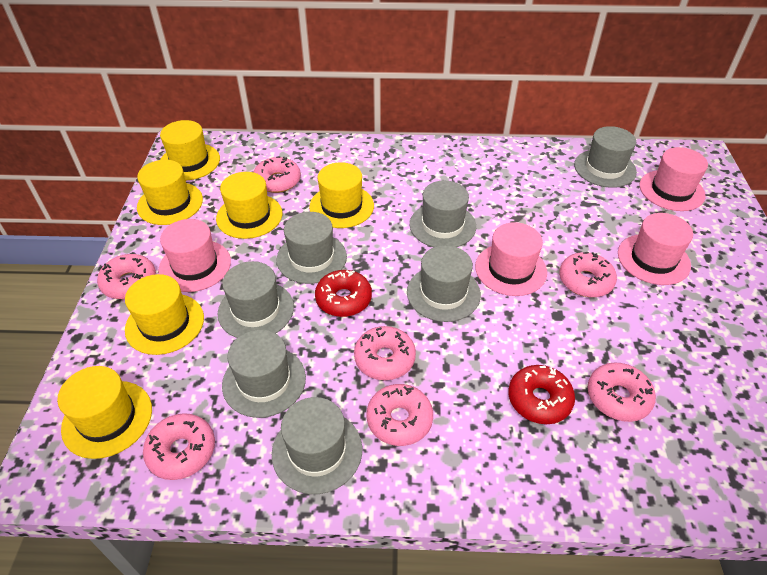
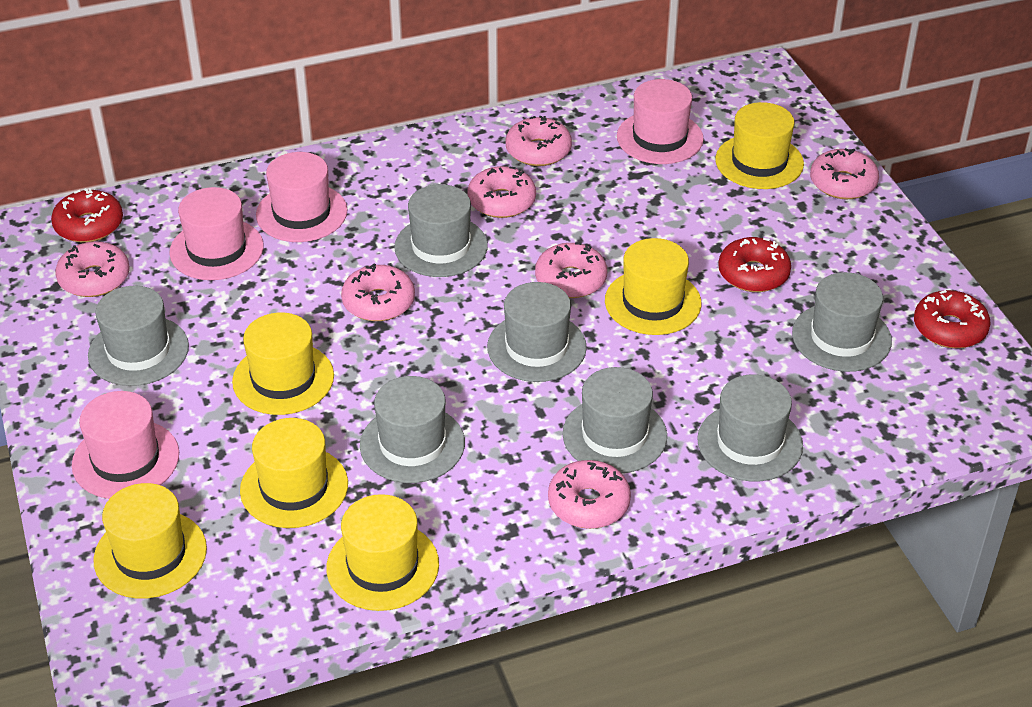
red donut: [315,270,372,317] [508,365,575,424] = 2 -> [51,188,123,243] [718,237,791,292] [914,290,991,349] = 3

